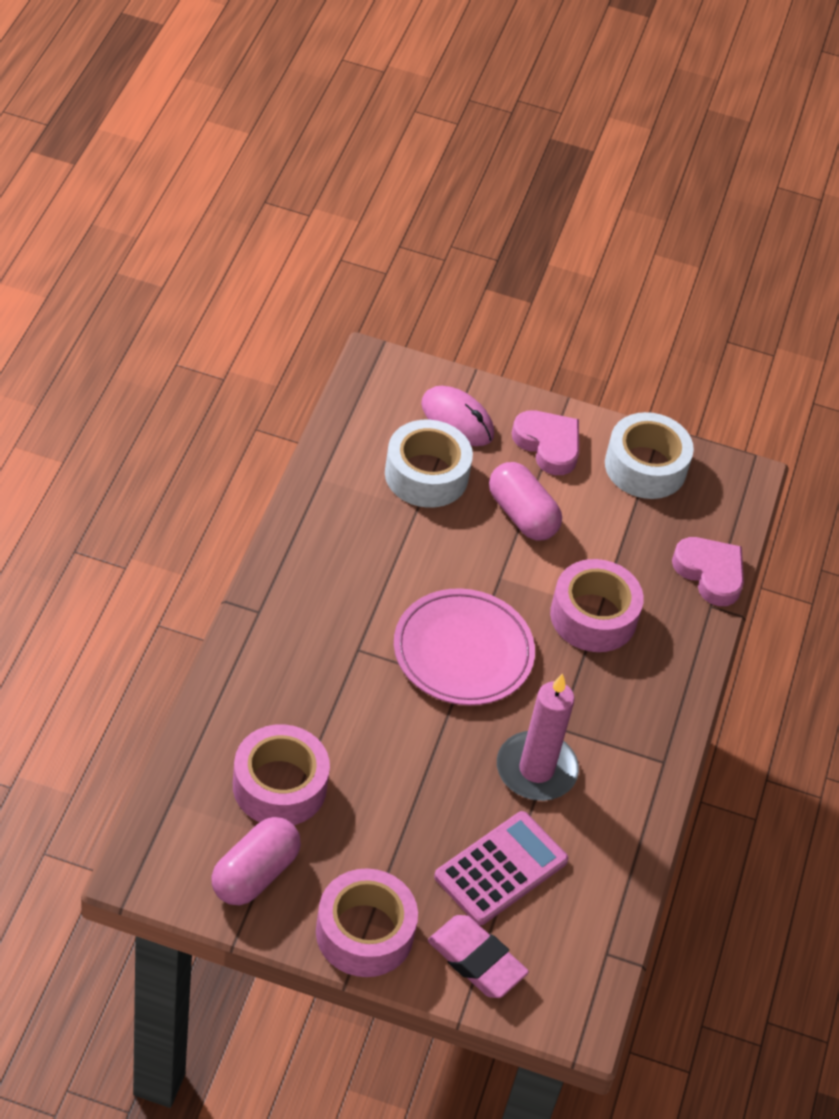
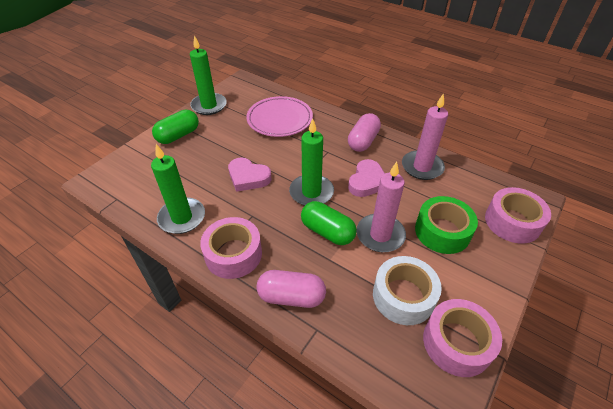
green candle: none = 0 -> [151,144,205,234] [190,35,227,115] [289,118,334,206] = 3
green capsule: none = 0 -> [152,110,199,144] [301,201,357,245] = 2
green tape: none = 0 -> [415,196,478,254] = 1
pink calculator: [434,811,568,925] = 1 -> none = 0
pink candle: [497,673,579,801] = 1 -> [357,162,406,252] [402,93,448,180] = 2
pink eraser: [428,915,529,998] = 1 -> none = 0
pink mouse: [421,386,494,446] = 1 -> none = 0
white tape: [385,420,473,508] [605,412,694,499] = 2 -> [373,256,442,325] = 1

